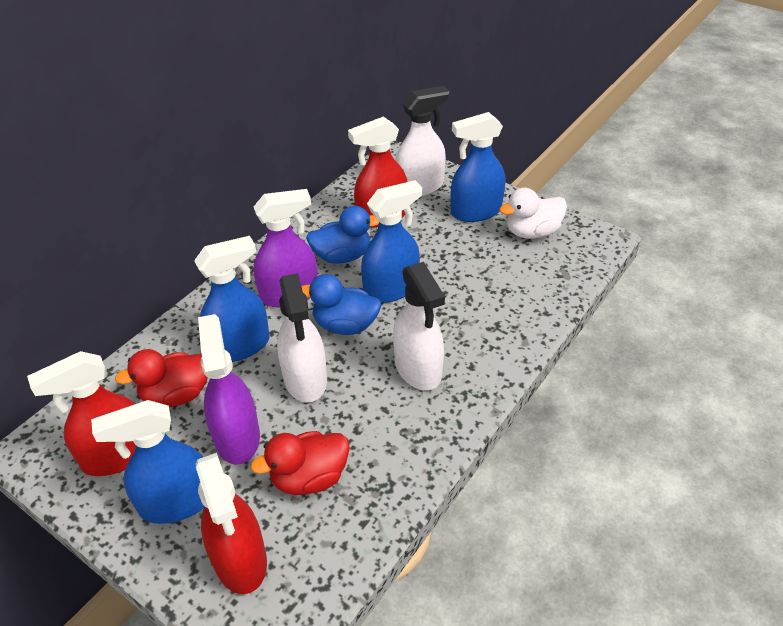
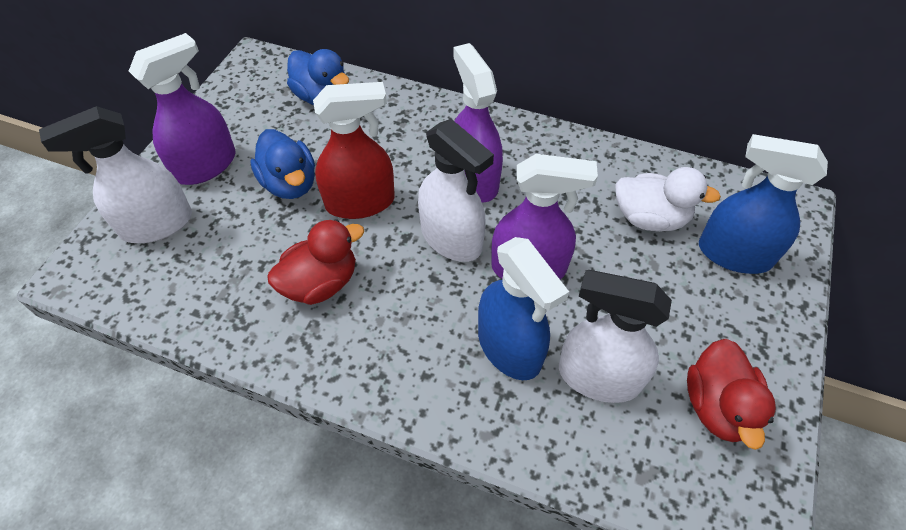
blue spray bottle: [91,400,204,524] [194,236,270,362] [361,180,422,303] [450,112,506,222] = 4 -> [478,237,569,380] [699,134,828,274] = 2
purple spray bottle: [198,314,260,465] [254,189,318,308] = 2 -> [129,33,236,185] [453,43,503,203] [491,154,598,279] = 3
red spray bottle: [27,351,136,476] [195,453,267,594] [348,117,408,228] = 3 -> [313,82,395,219] = 1

